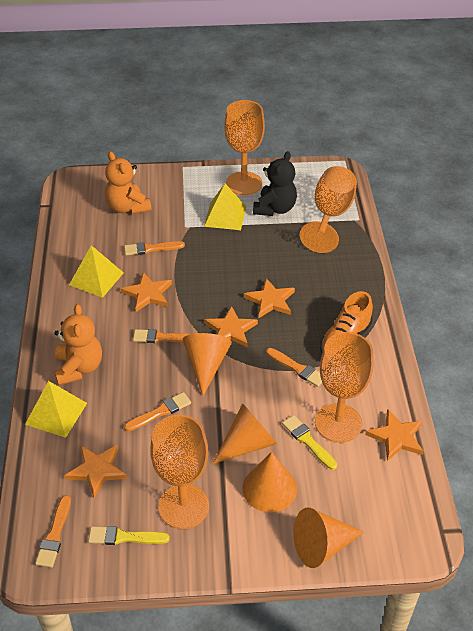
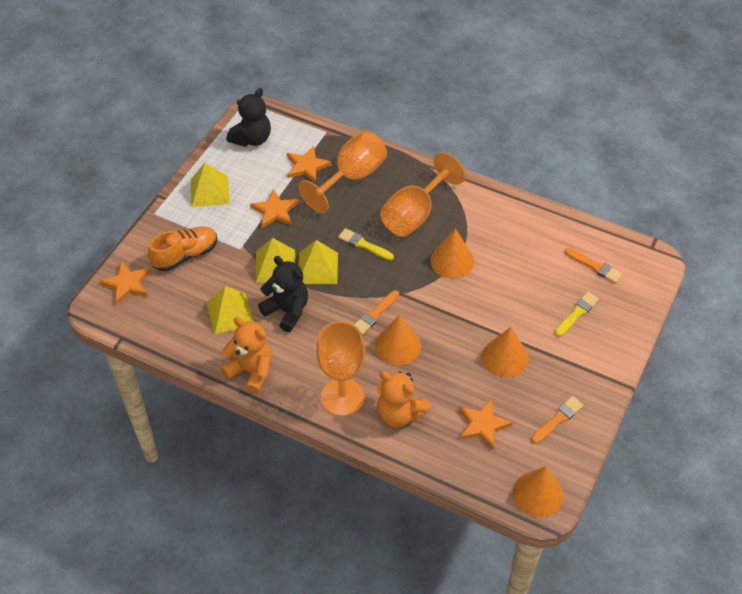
black teddy bear: [253,151,297,216] = 1 -> [227,88,271,147] [258,256,308,332] = 2
orange brush: [35,495,71,568] [124,241,185,256] [124,392,191,431] [133,329,190,343] [266,348,322,387] = 5 -> [354,290,399,335] [531,396,583,444] [565,248,622,283] = 3
orange goblet: [150,415,209,529] [225,100,265,195] [300,166,357,253] [315,332,374,443] = 4 -> [299,130,387,213] [317,321,365,416] [380,152,466,237] = 3
orange star: [64,445,127,498] [121,272,172,312] [204,306,258,347] [244,278,295,318] [365,409,424,461] = 5 -> [100,261,151,305] [250,189,299,228] [287,146,332,184] [459,398,513,449] = 4
yellow pyramid: [25,381,87,438] [69,245,124,298] [204,184,246,230] = 3 -> [191,163,229,207] [206,286,254,334] [256,238,295,283] [298,240,338,284] = 4

